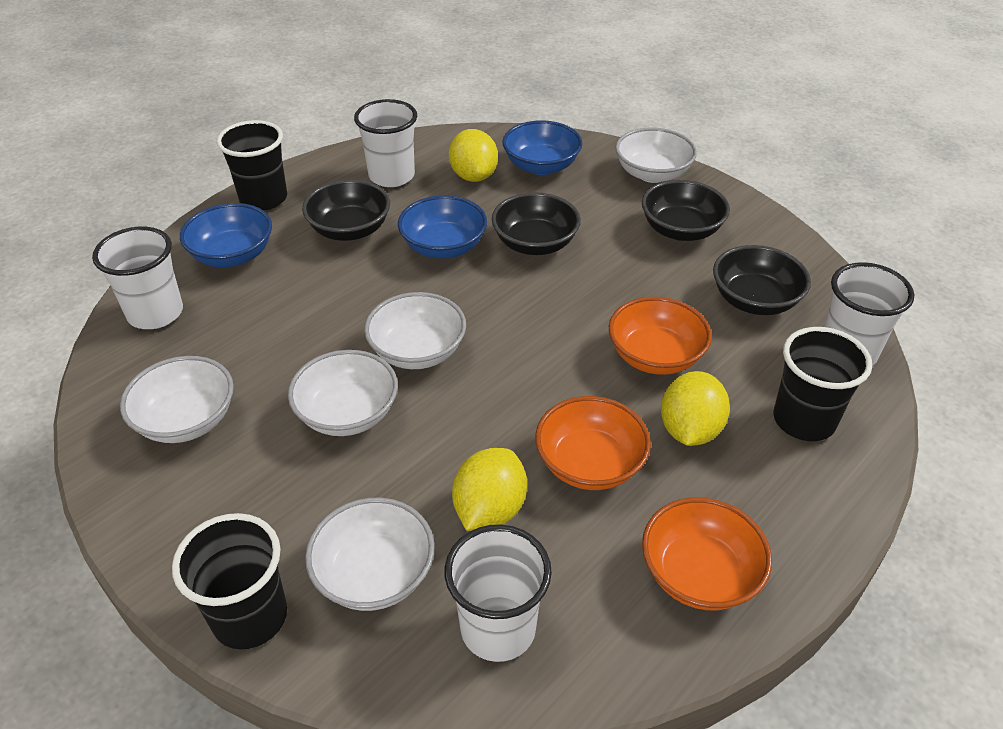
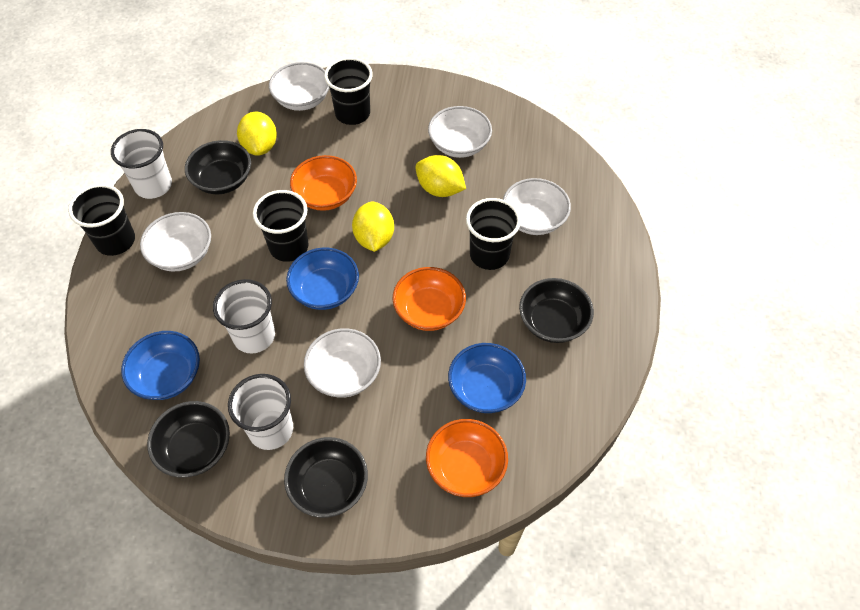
black cup: [172,513,287,649] [217,120,287,211] [773,327,872,441] = 3 -> [68,184,135,256] [253,190,309,262] [324,57,373,125] [466,198,521,270] = 4
white cup: [92,227,183,329] [354,99,417,187] [445,524,552,662] [824,262,914,366] = 4 -> [111,129,172,199] [213,279,275,354] [228,374,293,450] = 3

